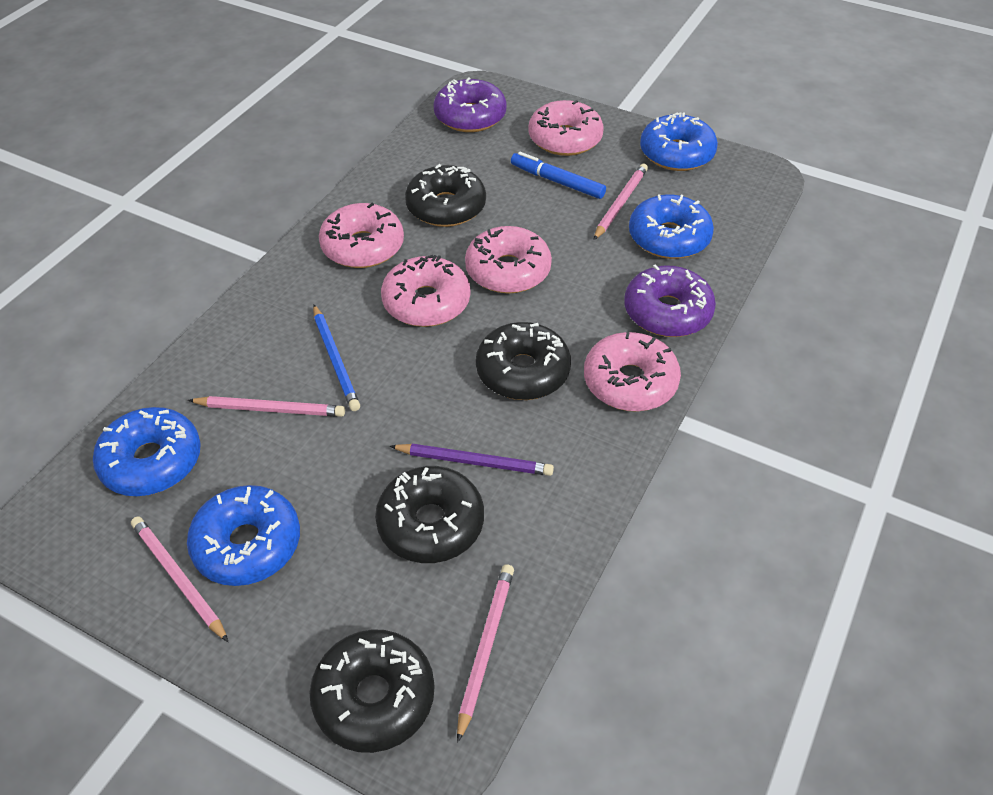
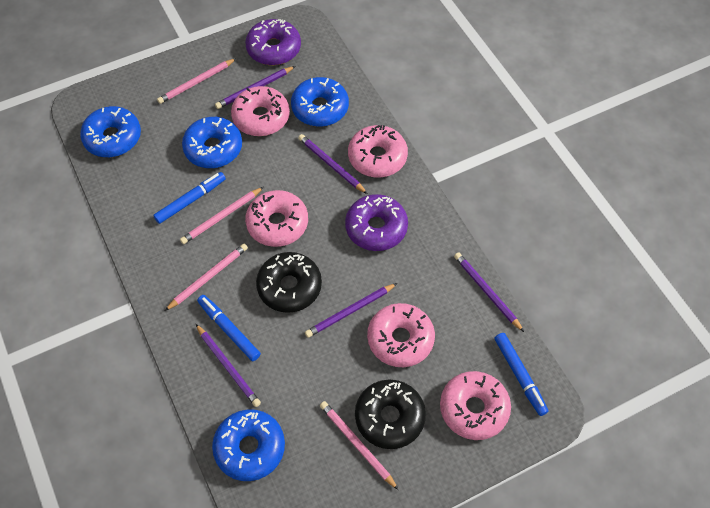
black donut: [310,629,435,753] [375,466,484,563] [405,164,486,227] [476,322,571,400] = 4 -> [256,252,322,313] [355,380,426,449] = 2
blue marker: [511,152,606,199] = 1 -> [153,172,226,224] [197,295,261,361] [495,333,549,416] = 3
blue pencil: [313,305,360,411] = 1 -> none = 0
purple pencil: [390,444,554,476] = 1 -> [196,324,261,407] [215,66,295,109] [298,134,367,194] [305,283,397,338] [454,252,524,332] = 5

